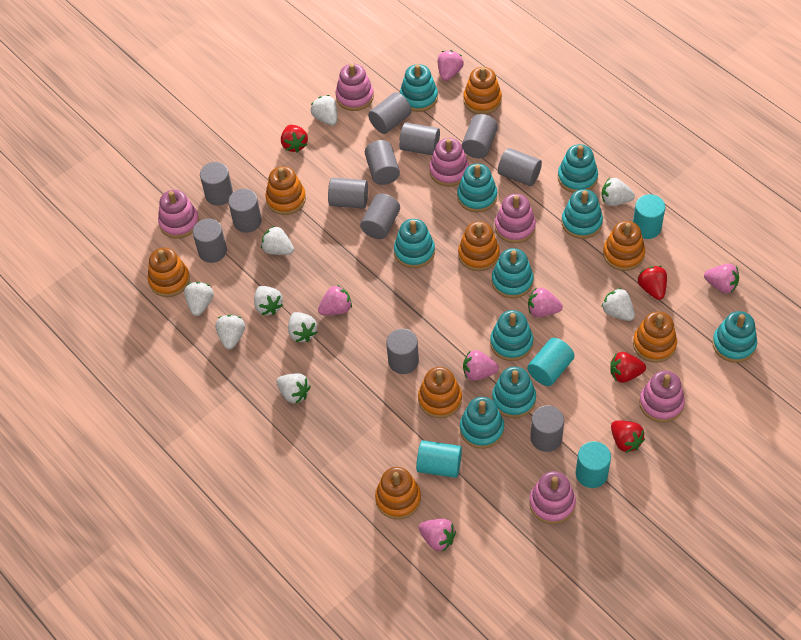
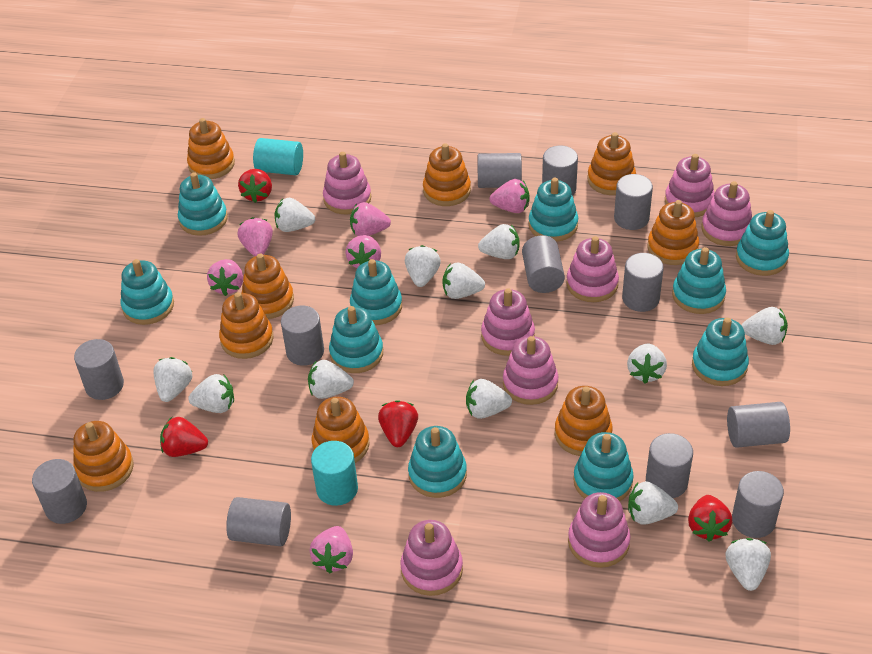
orange stacking toy: [148,248,190,297] [265,166,306,215] [375,467,421,520] [418,367,462,418] [458,221,500,271] [463,67,502,114] [603,221,645,271] [633,311,677,363] = 8 -> [73,421,134,492] [187,118,235,179] [219,292,273,359] [242,254,294,319] [312,397,370,463] [423,143,471,206] [555,386,613,456] [587,132,636,195] [647,200,699,265] = 9
pink stacking toy: [158,190,199,239] [336,64,374,111] [429,138,469,187] [495,194,536,243] [529,471,576,524] [639,371,685,423] = 6 -> [323,152,371,214] [400,520,463,596] [481,288,535,356] [503,336,558,405] [566,236,619,302] [568,492,630,568] [665,154,715,217] [702,181,752,246] = 8
turquoise cylinder: [416,440,462,478] [527,338,575,386] [576,441,611,488] [633,194,665,239] = 4 -> [253,138,303,175] [311,441,358,506] = 2
white strawberry: [184,282,214,316] [215,315,245,349] [254,286,283,315] [261,226,294,255] [276,373,311,404] [288,312,318,342] [311,95,337,126] [601,288,635,321] [602,178,635,206] = 9 -> [153,357,192,402] [188,374,234,413] [275,198,315,232] [308,360,354,399] [405,245,441,287] [442,263,485,299] [466,379,512,419] [478,224,520,259] [627,344,667,384] [628,481,678,525] [726,538,771,591] [741,307,788,345] = 12

